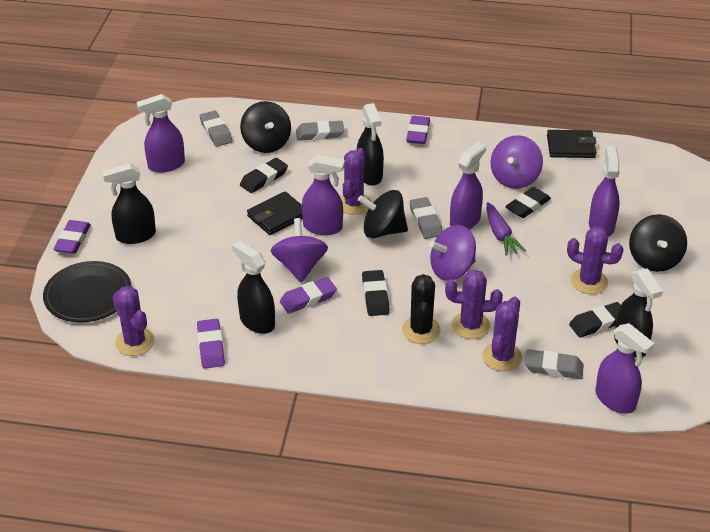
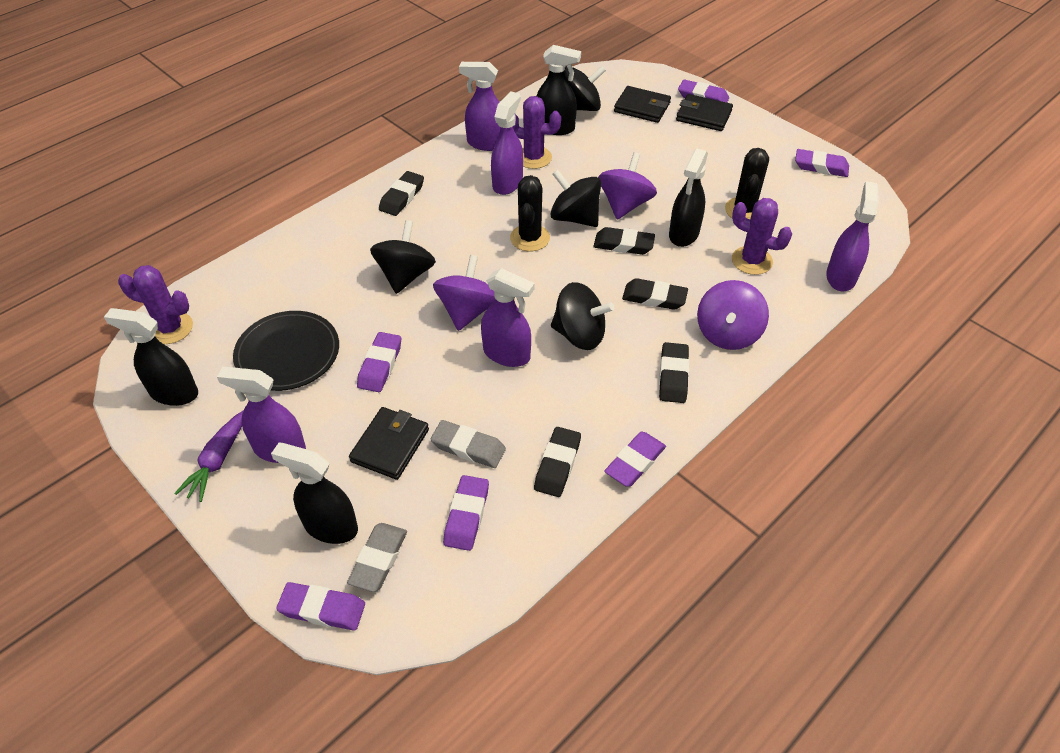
black cactus: [402,274,441,344] = 1 -> [510,175,550,251] [725,148,769,219] = 2
black eraser: [240,158,288,193] [362,270,390,316] [505,187,551,218] [569,302,621,338] = 4 -> [379,171,424,216] [534,427,581,497] [593,227,655,255] [622,278,688,310] [659,342,690,403] = 5
black spinning top: [240,101,291,153] [358,190,408,238] [629,214,687,272] = 3 -> [370,220,436,294] [550,170,601,227] [551,282,614,350] [564,66,606,111] = 4
black wallet: [247,191,303,235] [547,130,597,158] = 2 -> [349,407,429,480] [614,86,671,123] [676,94,733,131] = 3
grey eraser: [199,110,233,147] [296,120,344,141] [410,197,443,239] [525,349,584,379] = 4 -> [347,523,407,592] [431,420,506,468] = 2
purple cactus: [112,286,155,356] [340,148,371,215] [445,270,503,339] [482,297,522,371] [567,227,624,294] = 5 -> [118,265,193,344] [513,96,561,169] [732,198,792,275] = 3
purple eraser: [53,220,91,254] [197,319,225,369] [280,277,337,314] [406,116,430,144] = 4 -> [276,582,365,631] [357,332,401,392] [443,475,489,551] [604,432,666,487] [678,79,729,103] [795,149,849,177] = 6

